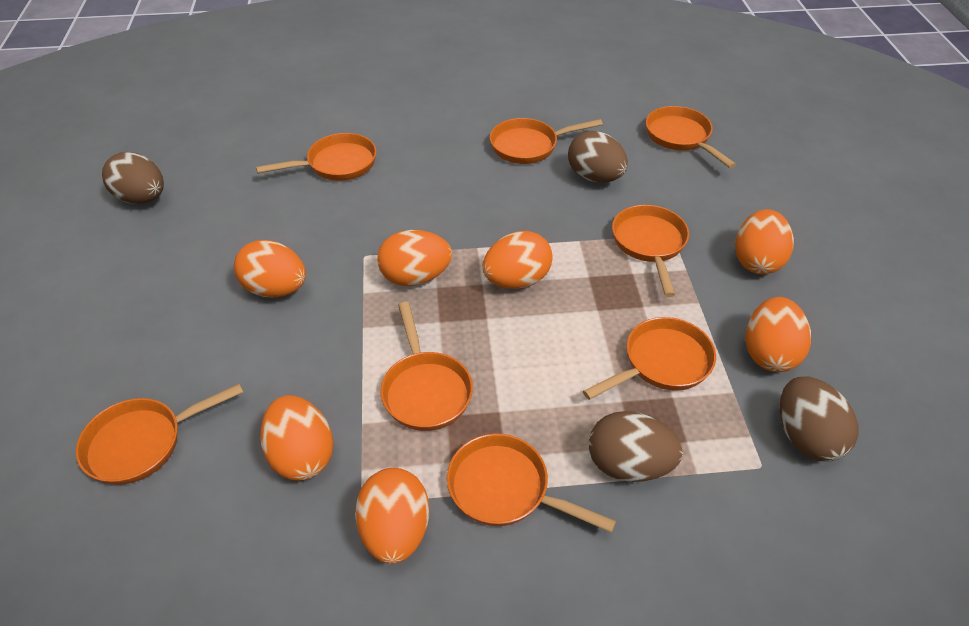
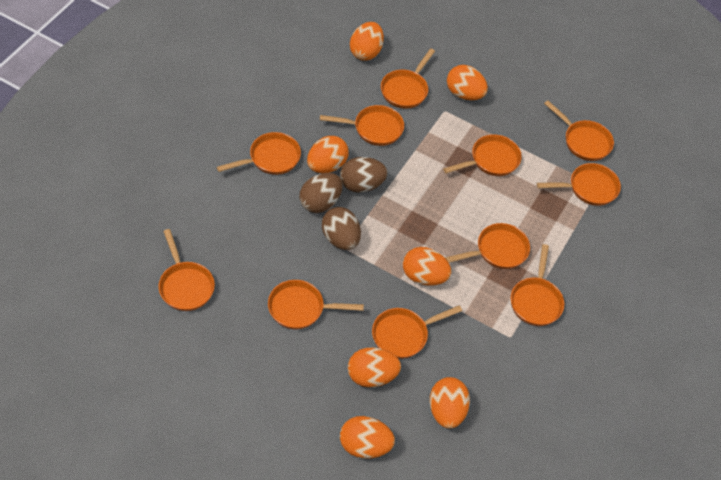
brown egg: [102,152,164,204] [568,131,628,183] [589,411,683,482] [780,376,858,461] = 4 -> [300,173,343,213] [322,207,361,250] [340,157,387,193] = 3
orange pan: [76,383,243,485] [256,133,376,181] [381,302,473,431] [447,434,616,533] [490,118,603,164] [583,317,716,400] [612,205,689,297] [646,106,736,168] = 8 -> [159,229,215,311] [217,132,301,175] [268,280,364,329] [320,105,404,146] [372,305,462,359] [381,48,435,109] [443,134,522,176] [445,223,530,269] [511,244,564,326] [537,163,621,206] [544,100,614,161] = 11

